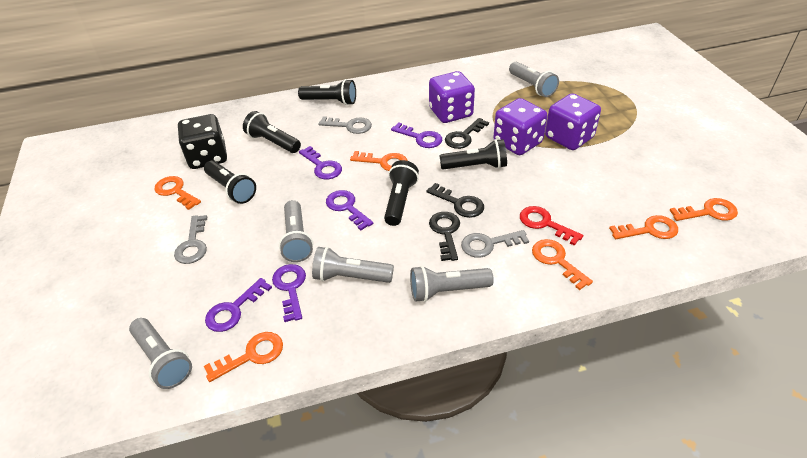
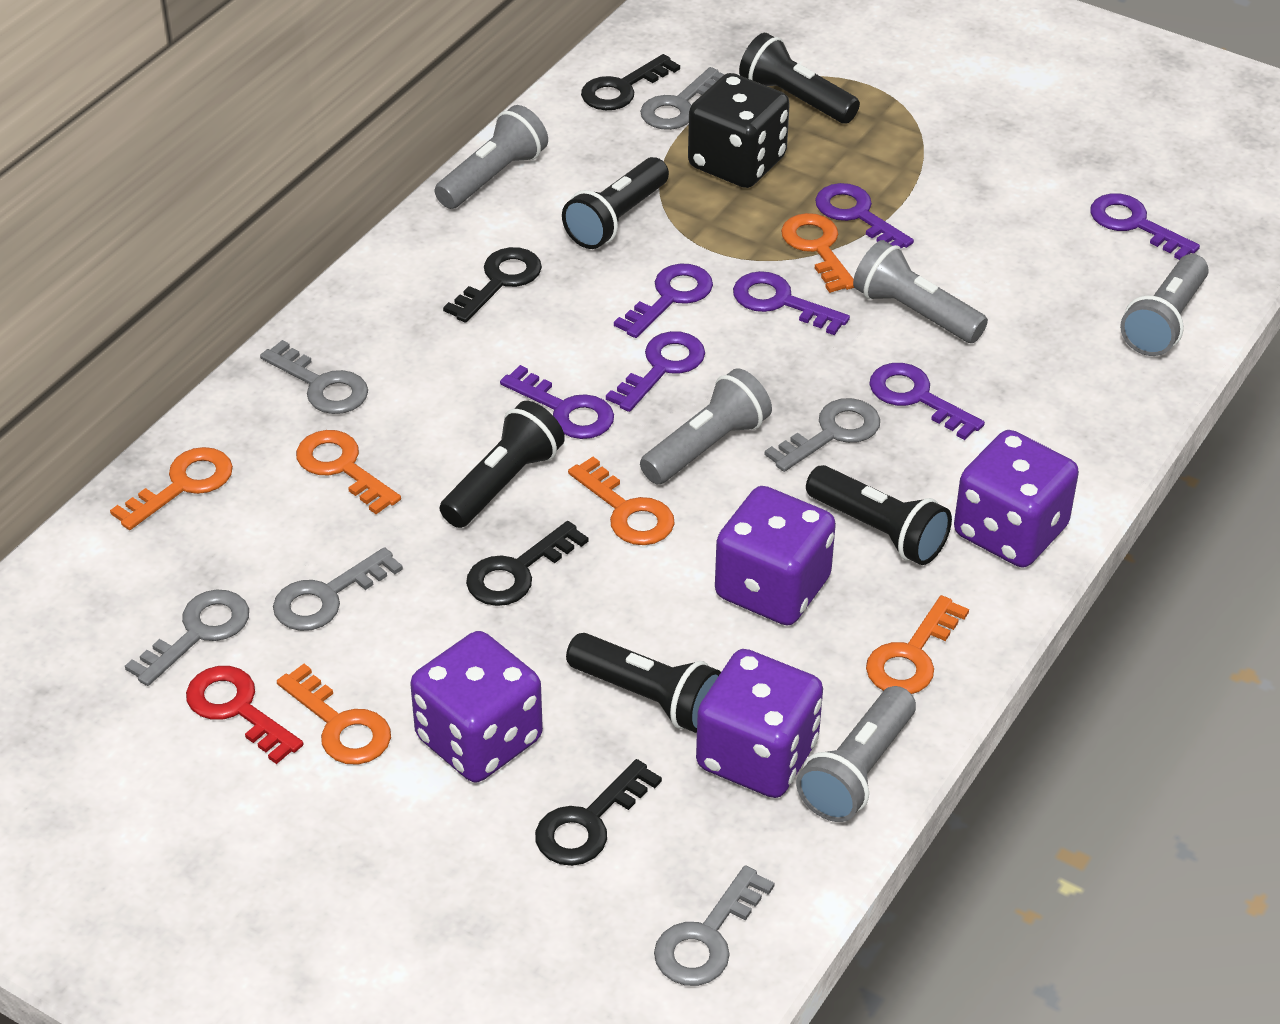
black key: [426,183,484,218] [429,212,460,261] [445,118,489,149] = 3 -> [443,247,542,323] [466,521,588,606] [535,759,662,866] [581,54,680,110] = 4
grey key: [174,215,207,264] [318,116,372,134] [461,230,529,258] = 3 -> [125,590,249,686] [260,340,368,414] [273,547,403,631] [640,67,725,130] [654,865,775,986] [765,398,880,472] = 6
purple dice: [429,71,475,123] [493,98,547,155] [545,93,601,150] = 3 -> [410,631,543,782] [696,649,823,798] [715,486,836,625] [954,430,1079,568] = 4
purple key: [205,278,272,332] [272,264,306,322] [299,146,342,179] [326,190,373,230] [391,122,442,148] = 5 -> [500,365,614,439] [606,331,705,412] [614,263,713,338] [733,271,850,335] [815,183,914,248] [869,363,985,440] [1090,193,1200,260] = 7

